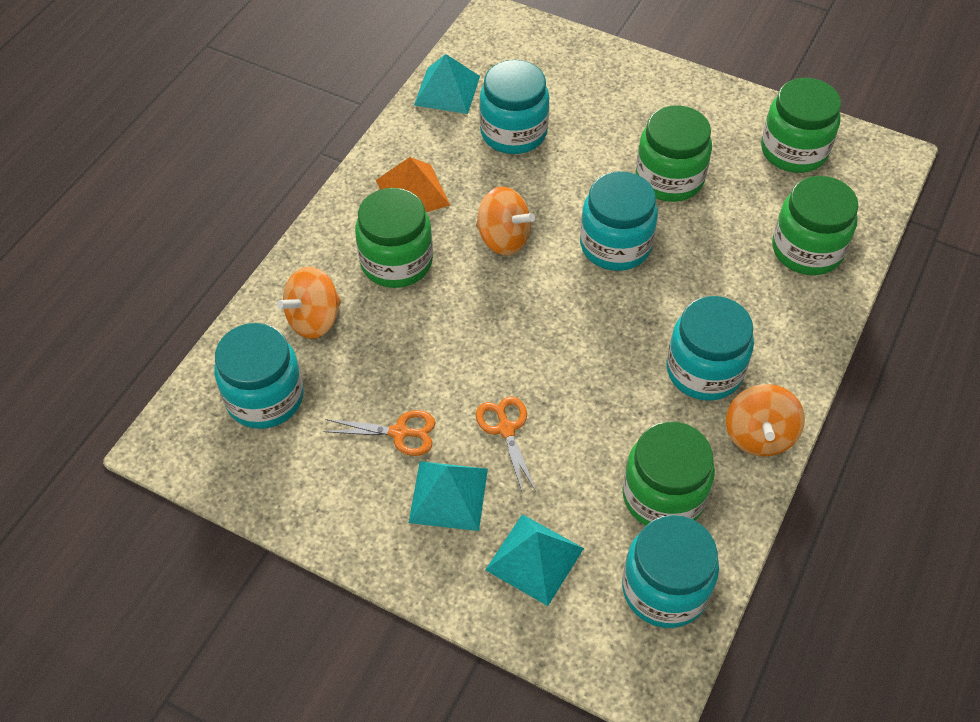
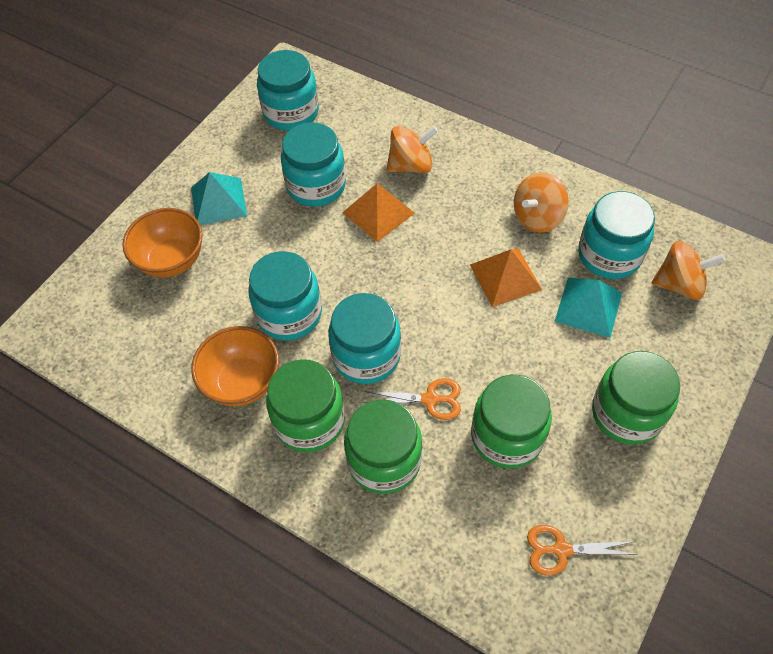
green jar: [355,188,433,288] [622,422,715,526] [636,105,712,202] [761,78,841,173] [772,176,858,275] = 5 -> [266,359,345,452] [344,400,422,494] [471,375,552,469] [592,351,680,445] = 4
orange bowl: none = 0 -> [122,208,203,278] [191,326,279,406] = 2
orange pyramid: [376,157,450,212] = 1 -> [342,184,414,242] [470,249,542,307] = 2
turquoise pyramid: [409,461,488,531] [414,54,480,114] [485,514,584,606] = 3 -> [191,172,247,225] [554,278,622,338] = 2

